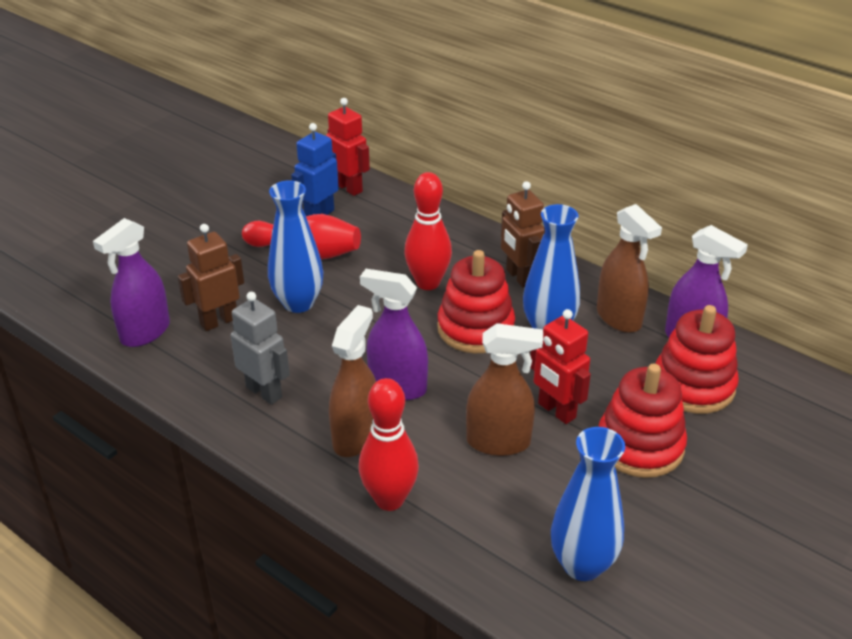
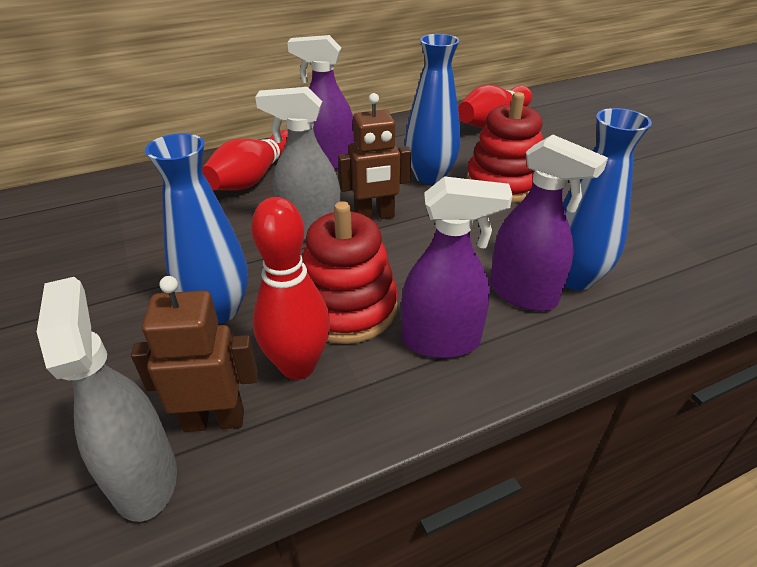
blue robot: [291,123,339,216] = 1 -> none = 0
brown spray bottle: [329,305,376,457] [466,323,543,456] [597,204,662,333] = 3 -> none = 0
grey robot: [231,292,290,405] = 1 -> none = 0
grey spray bottle: none = 0 -> [37,277,177,522] [255,87,341,241] = 2
red robot: [326,98,370,196] [531,309,591,424] = 2 -> none = 0
red stacking toy: [437,250,515,353] [598,364,687,478] [655,305,739,414] = 3 -> [302,201,398,344] [466,92,543,203] = 2

